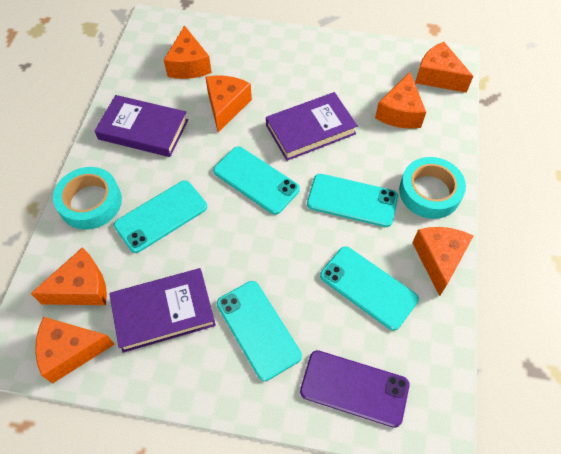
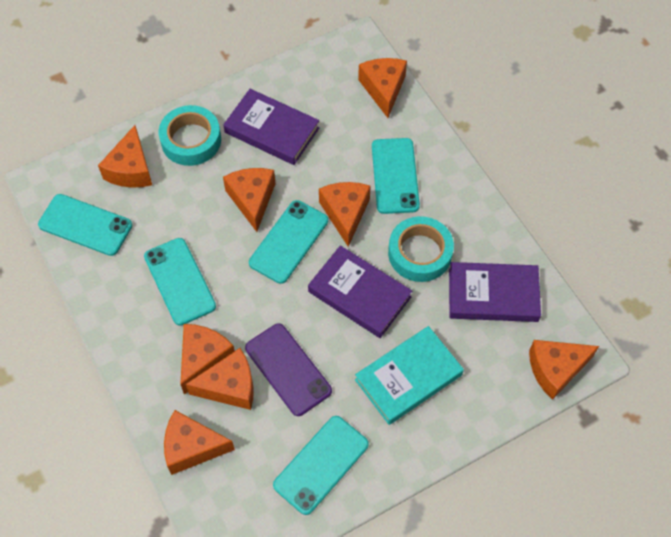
orange cheese: [31,247,107,305] [35,317,115,383] [164,25,212,79] [205,76,252,133] [375,72,426,129] [412,227,473,296] [415,42,473,93] = 7 -> [98,125,152,188] [164,410,235,475] [180,324,235,395] [185,348,254,410] [223,168,275,232] [319,182,371,247] [358,58,407,118] [529,340,599,400] = 8
turquoise book: none = 0 -> [355,326,464,425] = 1

